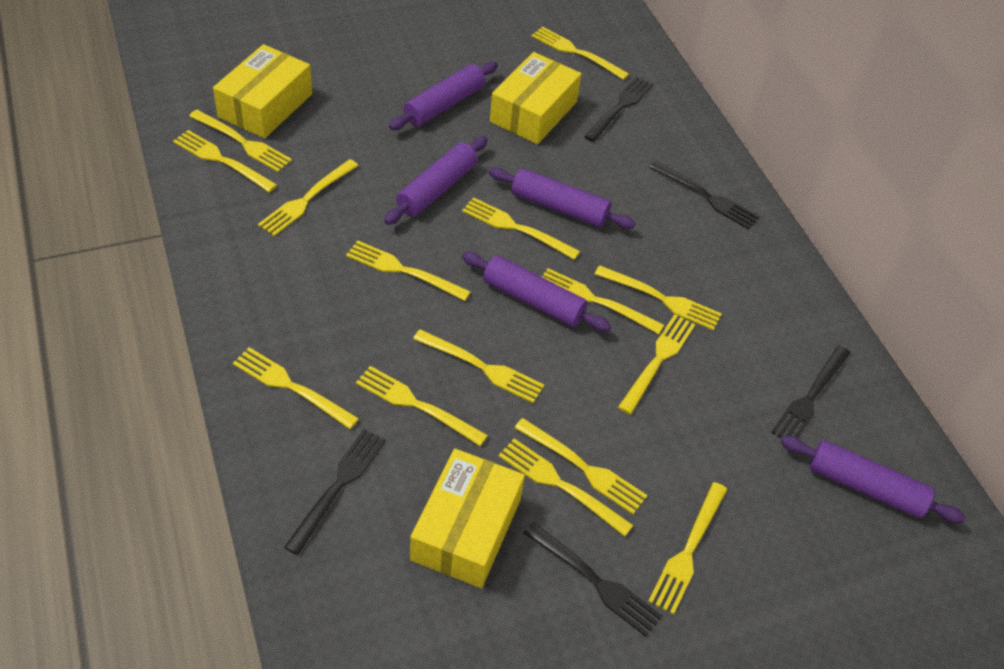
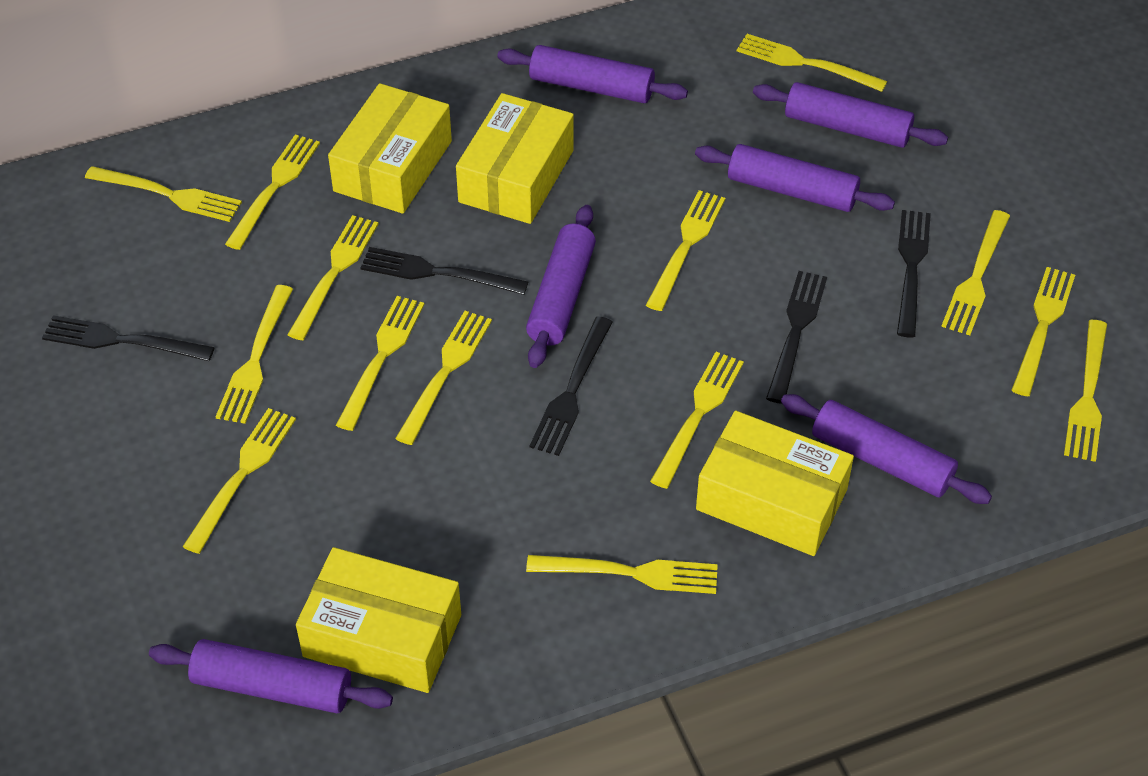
purple rolling pin: [384,136,488,225] [389,61,498,130] [462,252,611,332] [489,167,636,229] [781,436,965,523] = 5 -> [149,639,393,713] [497,45,688,103] [526,205,596,368] [695,144,895,212] [753,82,948,148] [781,394,992,504] = 6
yellow box: [213,44,312,138] [410,449,525,588] [490,52,582,144] = 3 -> [296,547,461,693] [328,83,452,214] [456,93,574,224] [696,411,854,556] = 4
yellow fork: [173,130,277,192] [189,110,292,172] [233,347,359,429] [258,159,359,236] [346,240,471,301] [356,366,488,446] [413,329,544,403] [462,197,580,260] [499,438,633,537] [514,418,648,514] [531,27,629,80] [542,268,664,334] [595,265,722,330] [618,314,695,414] [648,482,728,615] = 15 -> [85,166,242,222] [182,408,296,554] [216,285,293,424] [225,135,320,250] [287,215,379,340] [336,296,425,431] [395,311,492,445] [526,555,718,594] [646,190,725,311] [650,352,744,489] [737,34,888,92] [941,210,1010,335] [1012,267,1075,396] [1064,320,1107,462] = 14

